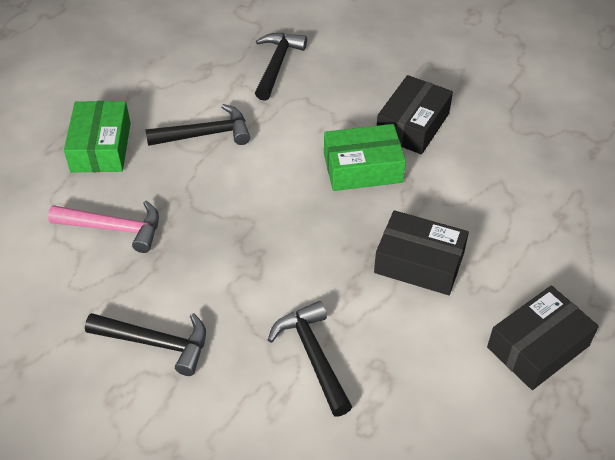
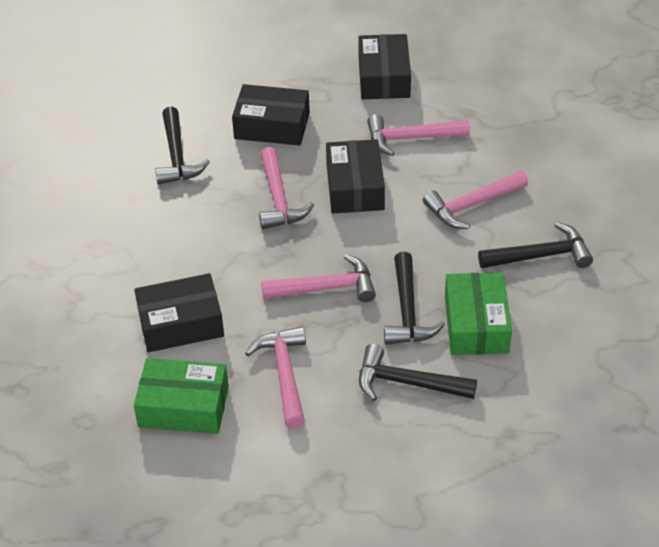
black box: [374,210,469,295] [377,75,453,154] [487,285,599,390] = 3 -> [134,273,224,352] [232,84,310,146] [326,139,385,214] [358,34,411,99] = 4
pink hammer: [48,201,159,253] = 1 -> [245,326,306,429] [259,147,314,229] [261,254,376,302] [367,114,470,156] [423,171,528,229] = 5

